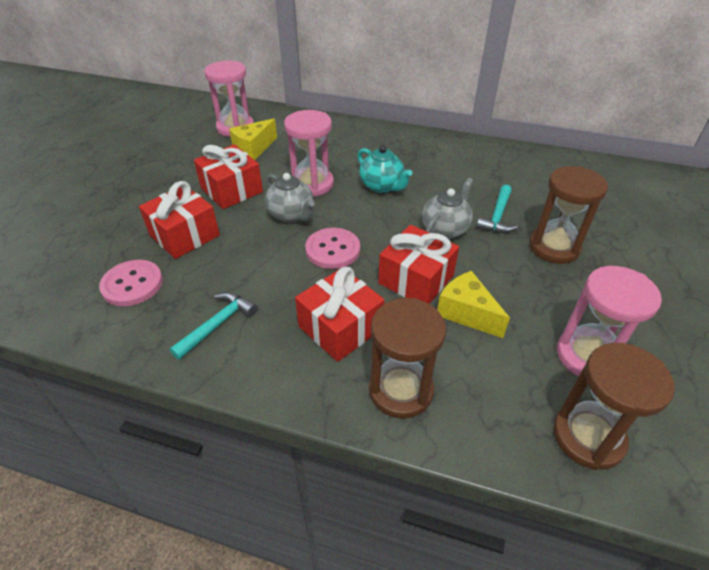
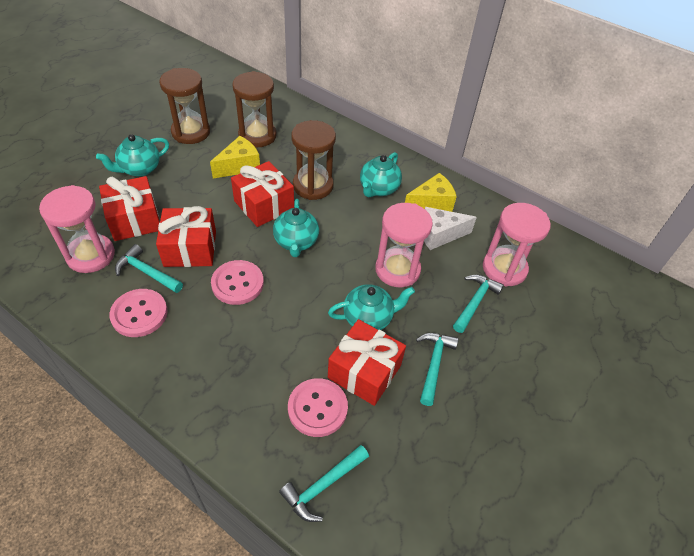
grey teapot: [265,173,315,222] [422,178,473,239] = 2 -> none = 0
pink button: [99,260,163,306] [305,228,360,269] = 2 -> [109,289,168,337] [211,260,264,305] [288,378,348,437] = 3
turquoise hammer: [169,292,257,360] [476,185,518,233] = 2 -> [115,244,183,293] [279,445,369,522] [416,333,459,406] [453,274,504,333] = 4
turquoise teapot: [357,146,413,193] = 1 -> [96,134,169,177] [273,199,319,257] [328,284,415,330] [360,152,402,197] = 4
white cheese: none = 0 -> [424,207,477,250] = 1

